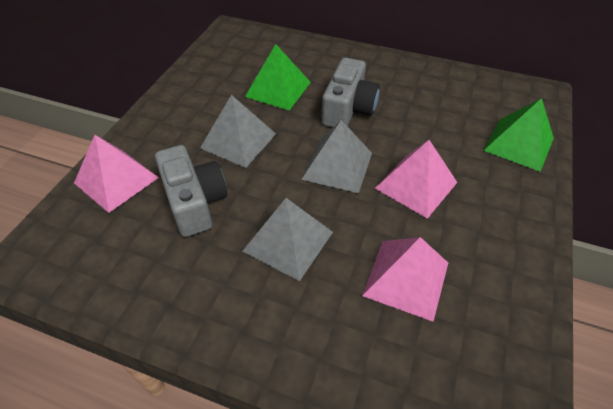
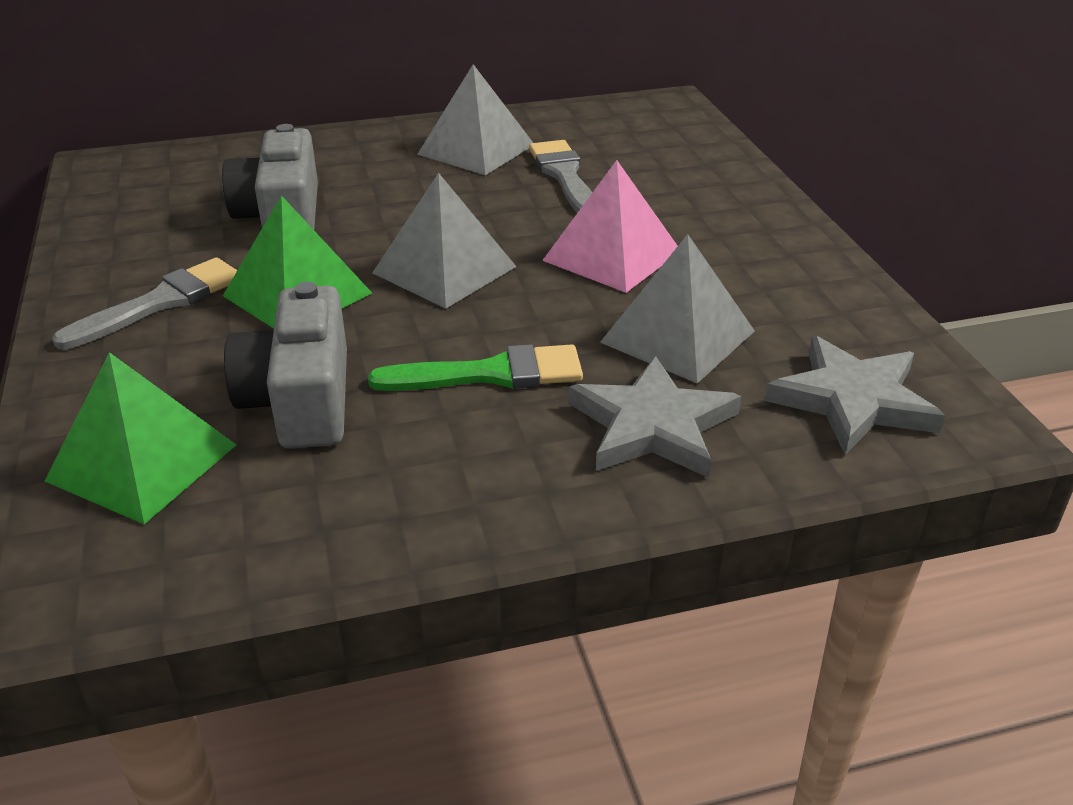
green brush: none = 0 -> [368,344,583,391] = 1
grey brush: none = 0 -> [52,257,237,350] [529,140,592,213] = 2
grey star: none = 0 -> [569,356,741,478] [765,336,945,455] = 2
pink pyramid: [74,135,159,213] [362,237,448,322] [375,140,458,219] = 3 -> [542,160,678,293] = 1

